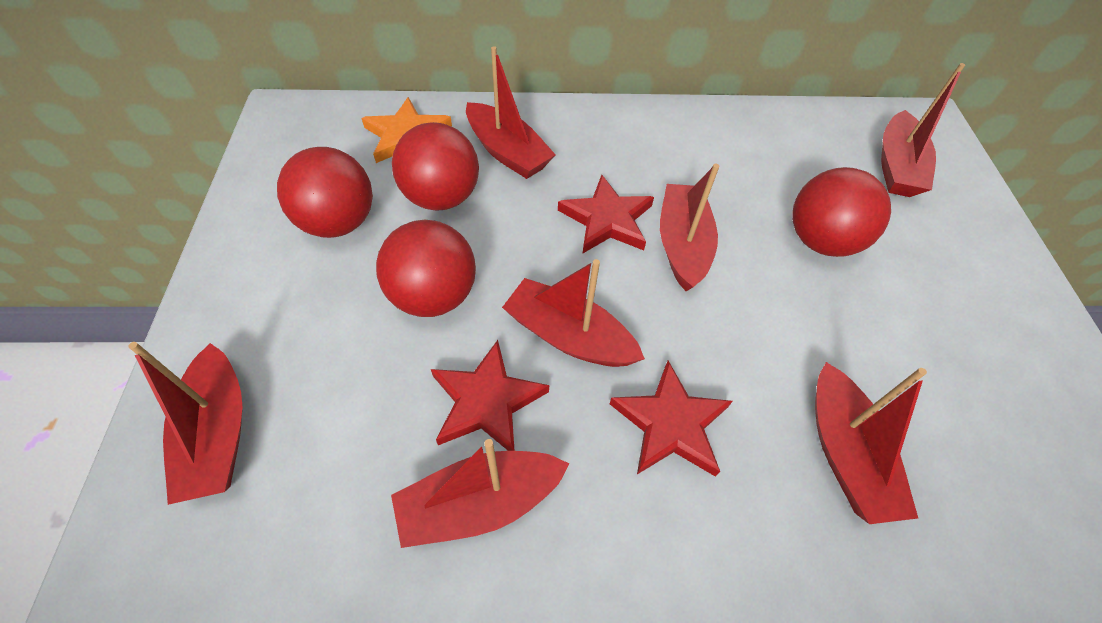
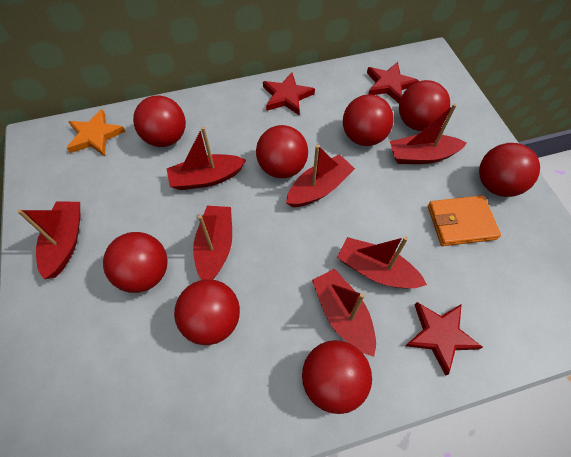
orange wallet: none = 0 -> [428,195,501,246] = 1
red ball: [277,147,373,238] [376,220,476,317] [392,122,479,211] [792,167,891,257] = 4 -> [103,232,168,293] [133,96,186,147] [174,279,240,345] [256,125,308,178] [302,340,372,414] [343,94,393,146] [399,80,450,131] [479,143,540,197] = 8

